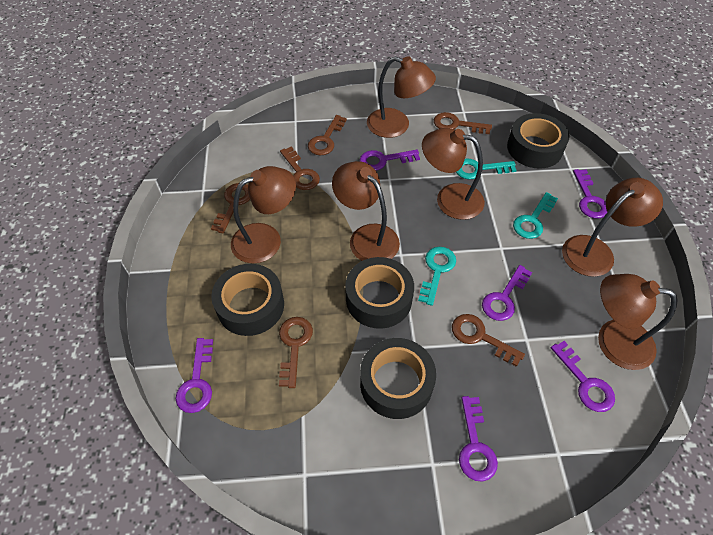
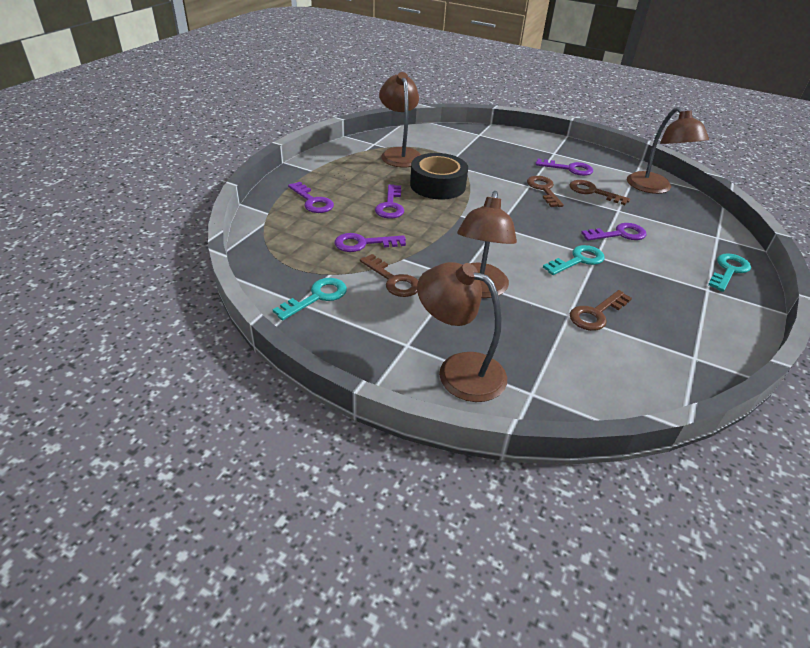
black tape: [211,264,284,336] [345,257,414,329] [360,338,436,419] [507,113,570,169] = 4 -> [410,153,468,200] = 1
brown key: [211,183,250,233] [279,317,313,388] [280,147,320,190] [308,115,347,155] [434,112,492,134] [452,314,525,367] = 6 -> [360,254,418,297] [527,176,564,207] [570,180,630,205] [570,290,632,331] = 4
brown lamp: [231,166,296,263] [332,161,400,261] [367,56,436,138] [422,128,485,220] [562,178,663,277] [598,274,677,370] = 6 -> [379,72,421,167] [417,262,507,402] [457,191,517,298] [627,107,709,194] = 4
purple key: [176,338,213,413] [360,150,420,171] [459,396,498,482] [482,265,532,321] [551,341,615,412] [573,169,607,219] = 6 -> [288,182,334,213] [334,233,406,252] [375,184,404,219] [536,159,593,176] [581,223,647,241] = 5

